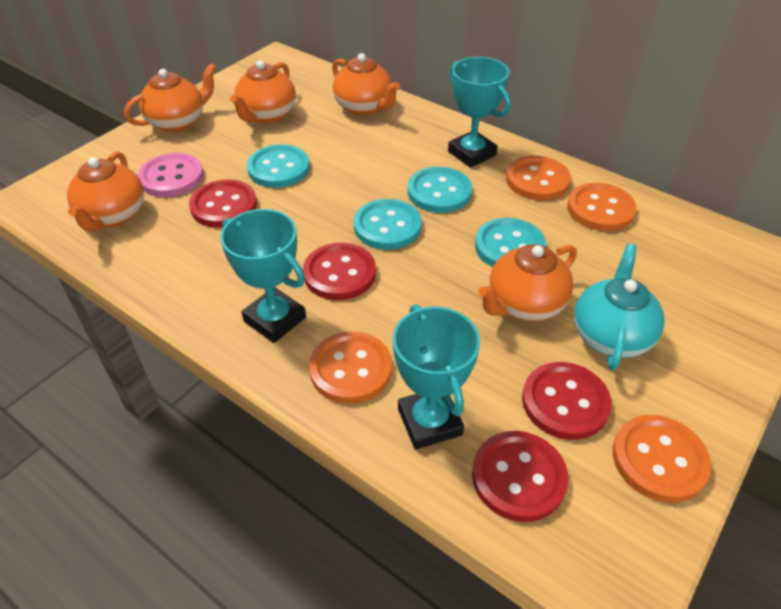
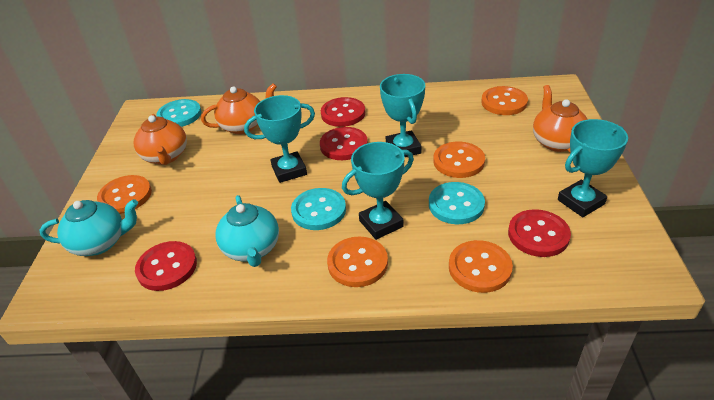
orange button: [309,331,392,404] [506,156,571,201] [567,183,637,231] [613,415,711,503] = 4 -> [97,175,152,214] [327,236,388,287] [433,142,485,178] [449,240,513,293] [481,86,528,115] = 5
orange teapot: [67,151,144,232] [124,63,217,132] [230,60,296,123] [332,53,400,116] [478,244,577,321] = 5 -> [134,114,187,165] [201,83,277,134] [533,85,588,153] = 3
pink button: [138,153,204,197] = 1 -> none = 0
turquoise button: [247,144,310,188] [354,199,422,250] [408,167,472,213] [475,218,546,267] = 4 -> [157,99,201,127] [291,188,346,230] [429,182,485,224] = 3
turquoise teapot: [574,244,665,370] = 1 -> [39,199,138,256] [215,195,279,267] = 2
turquoise trophy: [220,209,306,343] [393,304,480,450] [448,57,511,168] = 3 -> [244,95,315,183] [342,142,414,240] [380,74,425,157] [558,119,628,217] = 4

